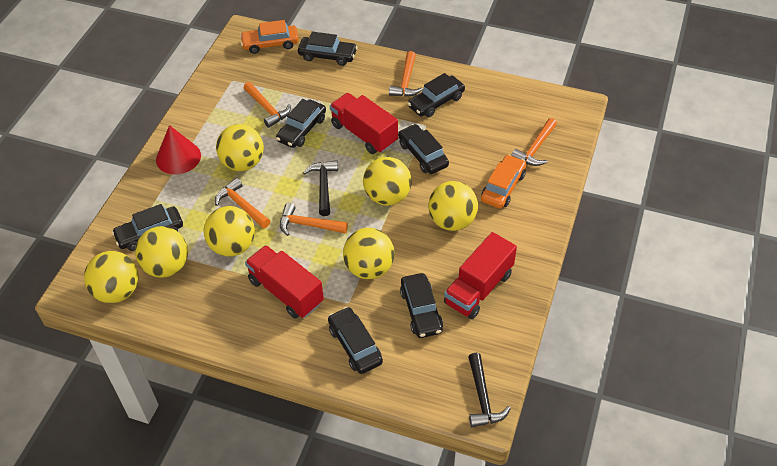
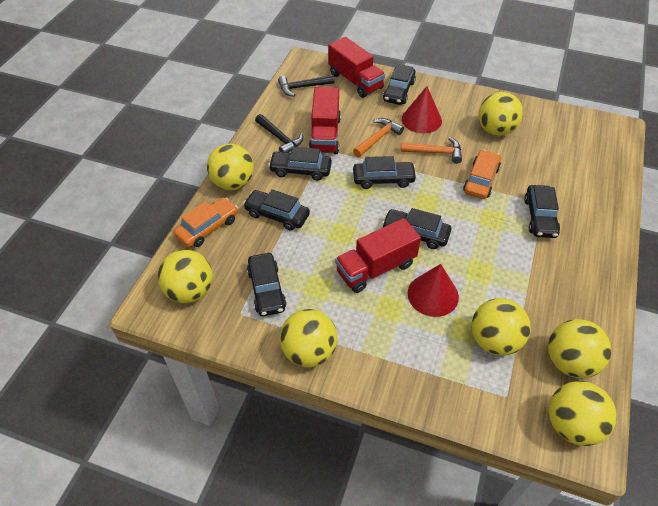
orange hammer: [215,178,270,228] [244,82,291,128] [280,203,348,236] [389,51,423,97] [512,118,557,166] = 5 -> [353,118,404,157] [401,137,462,164] = 2
red cone: [156,125,201,174] = 1 -> [402,86,442,133] [408,264,459,317] = 2

